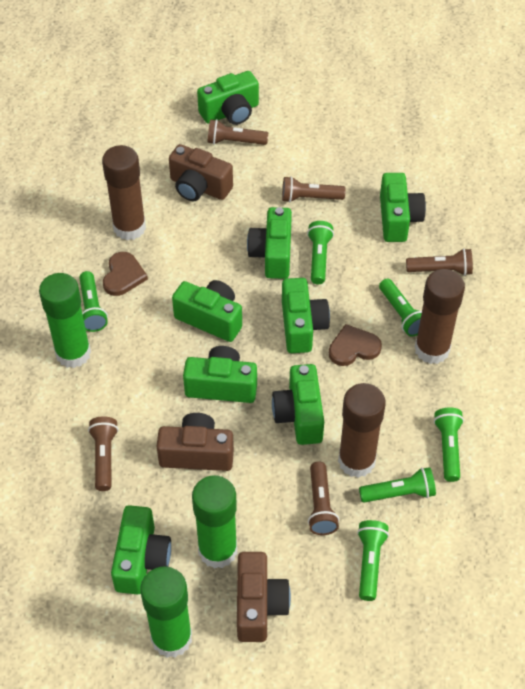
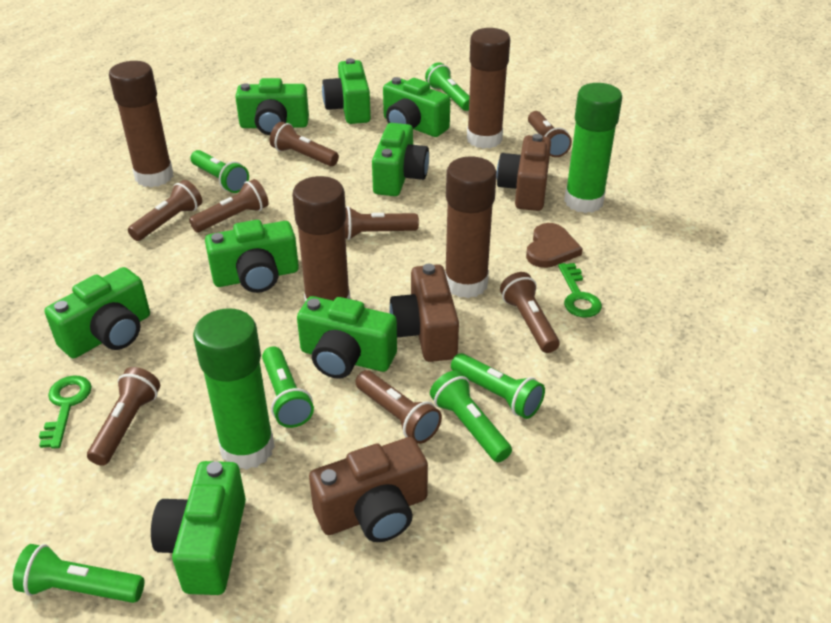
brown flashlight: [88,416,118,491] [207,119,268,145] [282,176,346,203] [308,462,339,535] [406,248,473,276] = 5 -> [87,367,160,466] [128,180,202,241] [189,179,269,232] [270,122,339,166] [344,206,419,240] [355,370,442,444] [500,272,560,353] [528,111,572,157] = 8
brown glue stick: [102,145,146,240] [338,383,386,478] [415,269,465,364] = 3 -> [109,61,174,187] [292,176,350,302] [445,156,497,298] [467,28,510,149] = 4
brown heart: [103,252,148,296] [329,324,382,366] = 2 -> [526,223,583,268] = 1
green glue stick: [39,273,91,368] [140,566,192,658] [192,475,237,569] = 3 -> [193,308,275,470] [564,83,622,213] = 2
green key: none = 0 -> [39,375,92,449] [558,263,602,317] = 2

